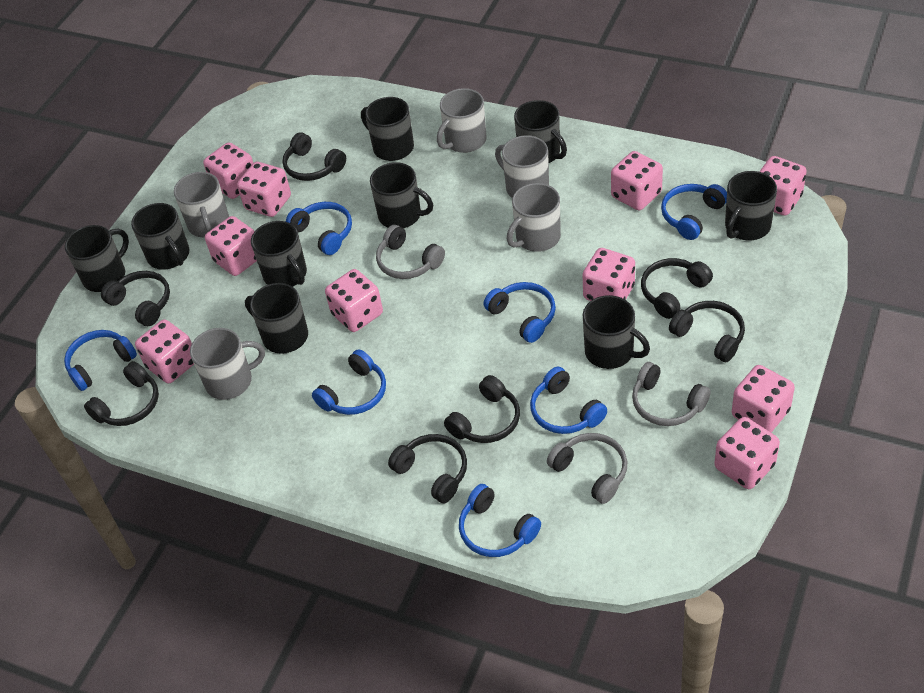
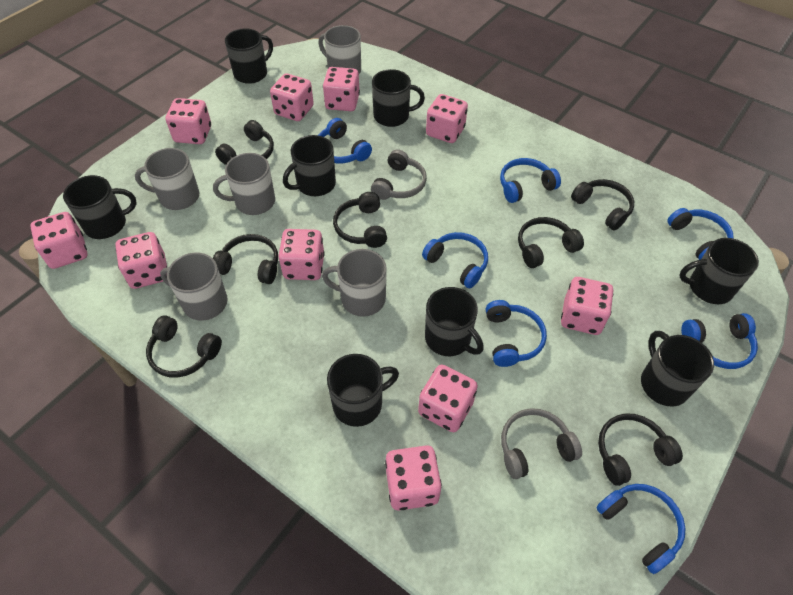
black mug: [65,225,129,292] [131,203,189,270] [245,283,308,354] [251,221,307,287] [361,97,414,161] [370,162,433,228] [514,100,567,163] [583,295,650,369] [725,171,777,240] = 9 -> [63,175,137,239] [225,28,273,84] [283,135,336,196] [327,354,399,427] [372,69,425,127] [425,287,484,356] [641,331,714,406] [679,238,759,304] = 8
grey headphones: [376,225,445,279] [547,433,627,504] [632,362,711,426] = 3 -> [371,149,427,200] [501,408,582,479] = 2

